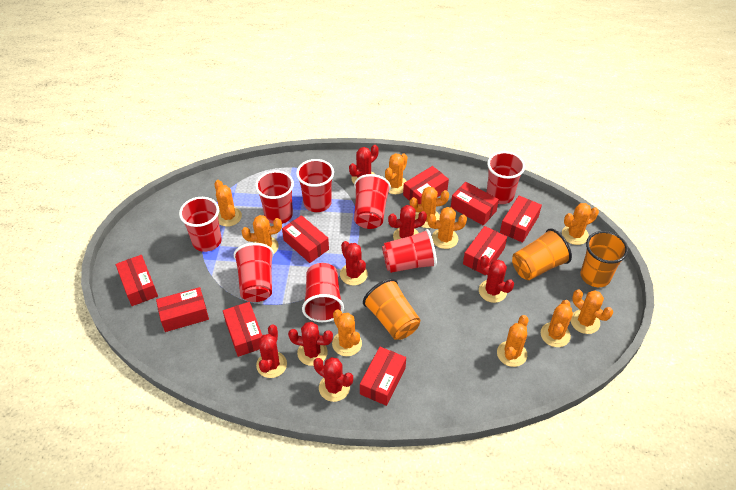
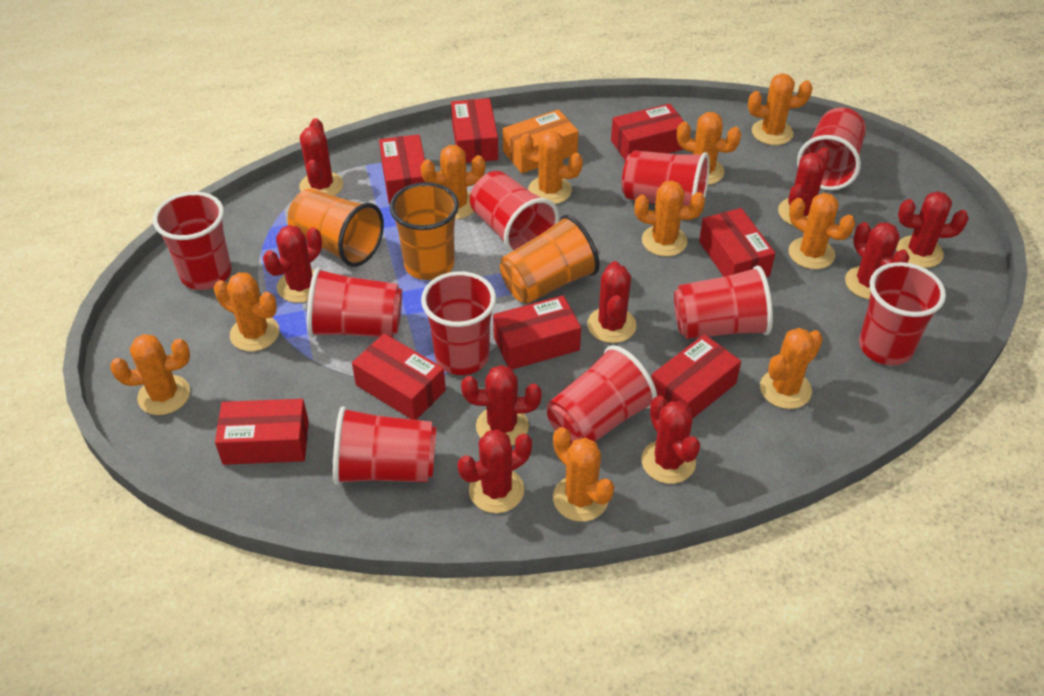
orange box: none = 0 -> [503,110,579,173] = 1
red box: [116,255,158,306] [156,287,209,332] [223,302,262,357] [282,215,329,263] [360,347,406,406] [403,166,449,204] [451,182,499,226] [463,226,507,275] [500,196,542,243] = 9 -> [215,399,309,465] [352,333,446,420] [379,134,425,204] [451,98,498,163] [493,295,581,369] [611,104,684,161] [651,334,741,419] [699,208,775,277] = 8
red cactus: [256,324,287,378] [288,322,333,366] [313,357,353,402] [340,241,368,286] [349,145,379,183] [388,205,427,240] [479,255,514,303] = 7 -> [263,225,322,303] [299,118,343,196] [458,430,532,513] [461,365,541,446] [587,261,636,343] [641,395,700,484] [778,147,830,226] [845,222,910,299] [897,191,969,268] = 9
red cup: [179,197,222,252] [234,243,274,302] [255,171,294,224] [296,159,334,212] [302,263,344,322] [354,174,391,229] [382,229,437,273] [486,151,525,204] = 8 -> [153,192,231,290] [307,267,402,338] [333,406,436,485] [421,271,496,375] [470,171,559,253] [547,345,657,444] [622,150,710,206] [674,265,773,339] [797,107,866,190] [859,262,946,365] = 10

